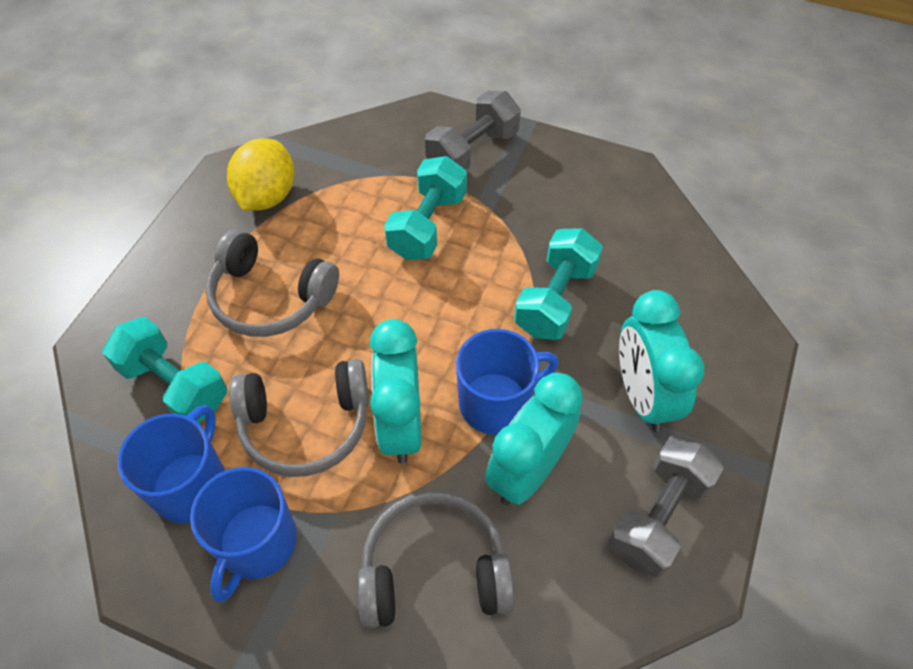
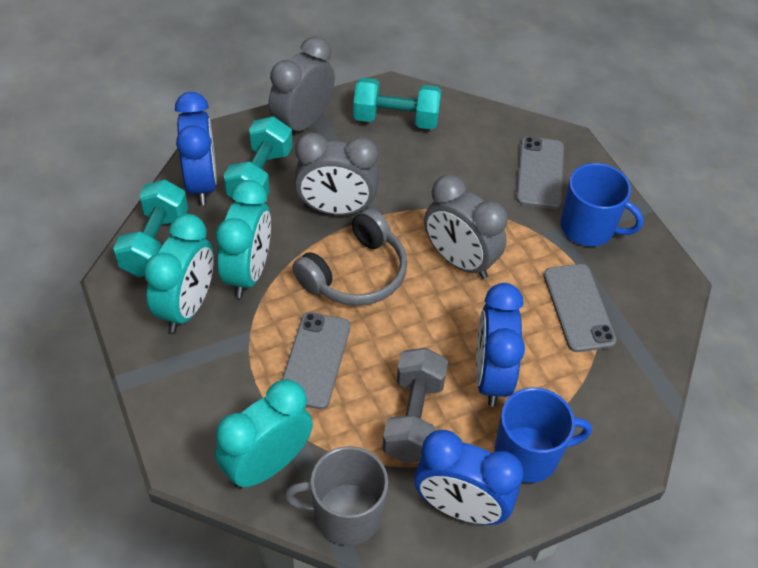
blue clock: none = 0 -> [175,92,217,205] [414,430,524,525] [476,283,525,406] = 3
blue mug: [118,405,225,523] [190,467,297,602] [456,329,558,435] = 3 -> [494,388,592,483] [560,163,644,246] = 2
grey clock: none = 0 -> [269,36,335,131] [294,132,379,215] [424,175,508,279] = 3
grey dumbbell: [425,91,521,170] [608,435,724,577] = 2 -> [382,348,448,463] = 1
grey headphones: [206,229,339,337] [229,359,369,477] [358,491,515,628] = 3 -> [292,208,407,306] = 1
grey mug: none = 0 -> [284,446,388,546] = 1
grey phone: none = 0 -> [282,312,350,409] [516,137,564,209] [544,264,617,352] = 3
yellow lemon: [227,138,294,211] = 1 -> none = 0

